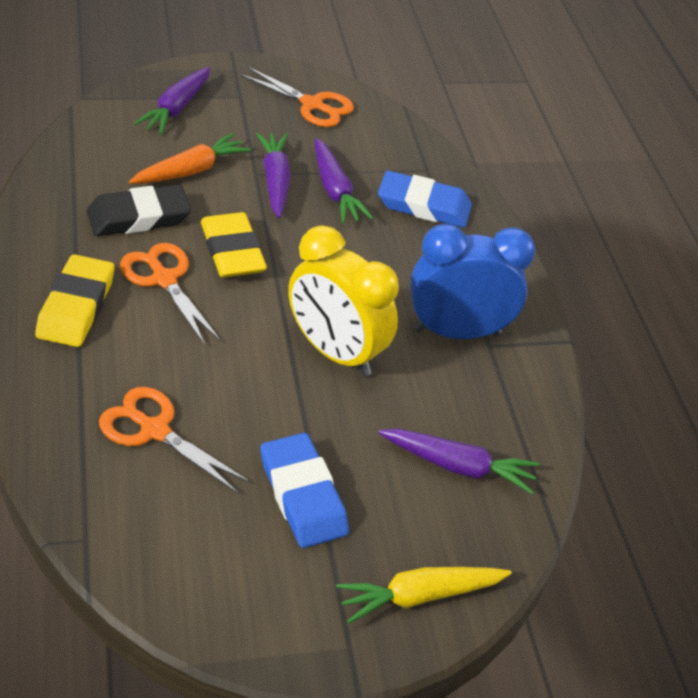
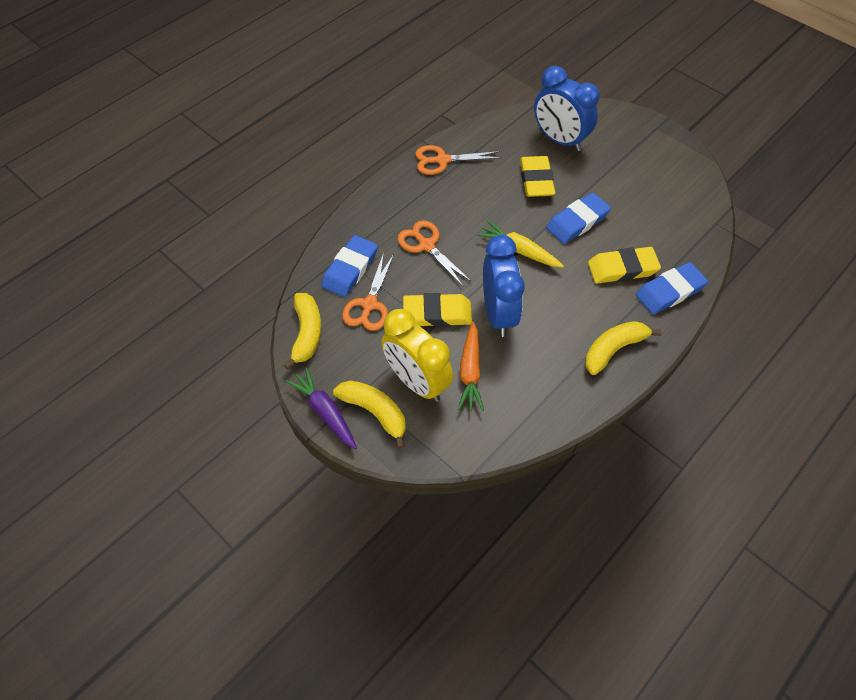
black eraser: [87,185,191,236] = 1 -> none = 0
blue clock: [410,224,535,339] = 1 -> [483,235,525,337] [534,66,600,151] = 2
blue eraser: [260,433,349,548] [378,171,472,228] = 2 -> [321,235,378,297] [546,193,611,244] [636,262,708,314] = 3
purple carrot: [134,67,210,135] [256,132,291,218] [315,138,373,224] [378,428,539,494] = 4 -> [286,367,357,449] = 1
yellow banana: none = 0 -> [284,293,322,370] [333,380,406,449] [585,321,662,375] = 3
yellow eraser: [35,254,114,347] [201,212,267,277] = 2 -> [403,293,472,327] [520,156,555,197] [588,247,661,284] = 3

